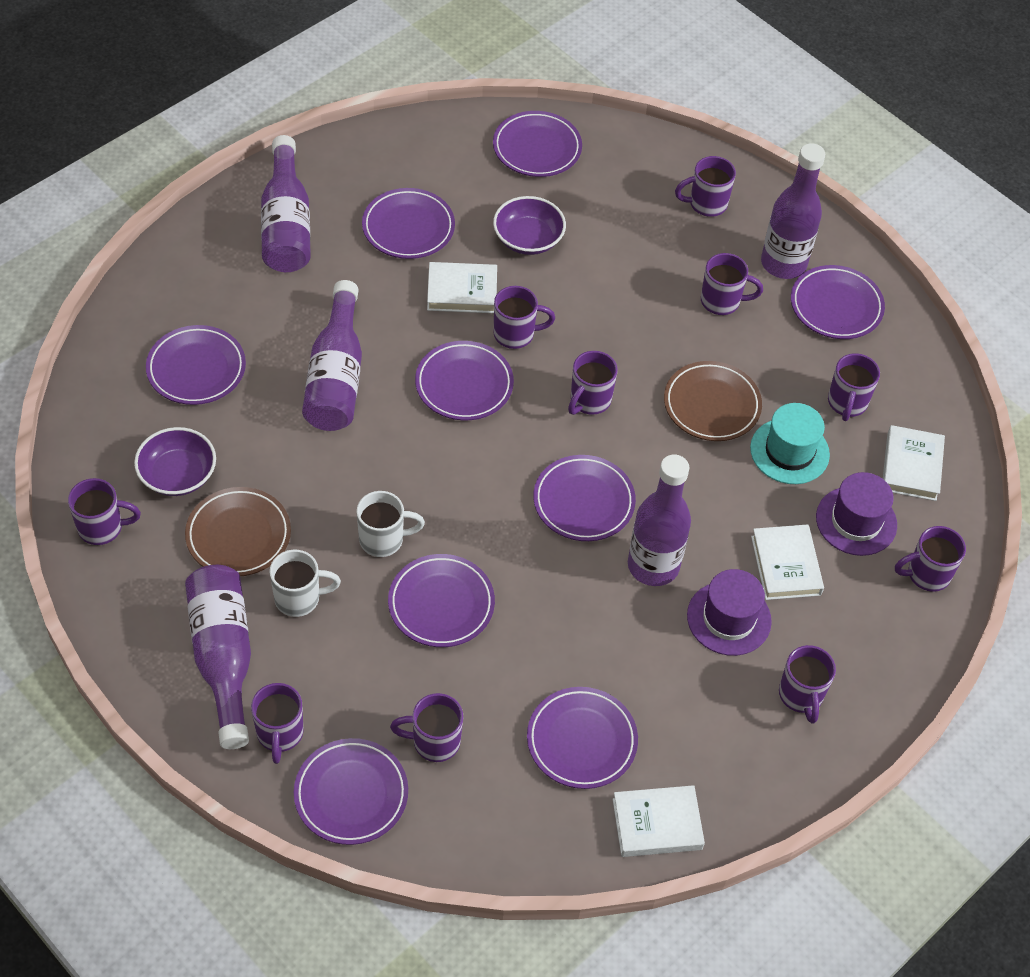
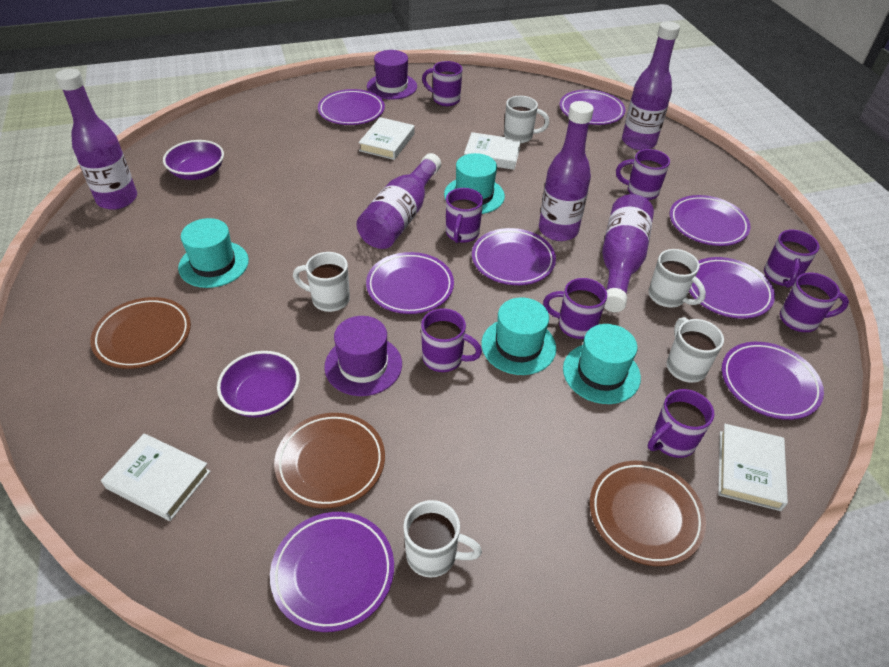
brown plate: [185,487,291,576] [664,361,762,441] = 2 -> [90,297,191,369] [274,413,385,509] [590,461,706,566] = 3
purple mug: [68,478,141,545] [251,683,304,764] [390,693,463,762] [494,286,555,349] [568,351,618,415] [675,156,736,217] [701,253,763,315] [779,645,836,724] [828,353,880,421] [895,526,966,592] = 10 -> [421,308,482,372] [422,61,463,106] [446,188,483,243] [543,278,607,339] [616,149,670,200] [648,389,714,458] [764,229,819,288] [780,272,849,332] = 8
purple plate: [146,325,246,405] [294,738,408,845] [362,188,455,259] [388,554,495,647] [415,341,514,420] [493,111,582,177] [527,687,638,789] [533,455,636,541] [791,265,885,339] = 9 -> [270,512,394,632] [318,89,385,125] [366,252,454,314] [472,228,556,285] [560,90,625,125] [670,195,751,246] [689,257,775,319] [722,342,824,420] = 8
turquoise hat: [750,403,830,484] = 1 -> [178,218,249,288] [444,153,505,214] [481,297,556,375] [563,324,641,404] = 4
white mug: [270,550,341,617] [357,491,425,557] = 2 -> [293,252,350,312] [403,500,482,578] [504,96,549,143] [649,249,706,308] [667,317,724,383] = 5

